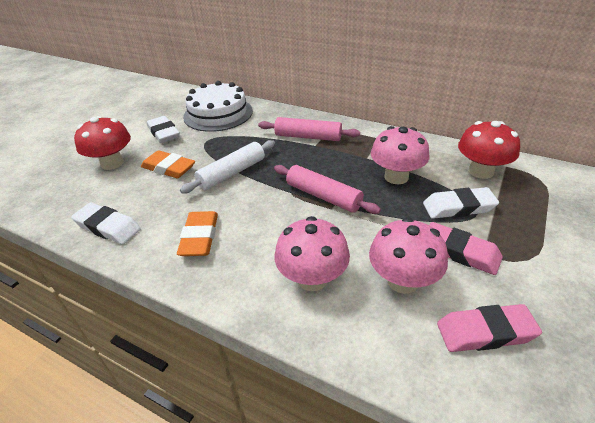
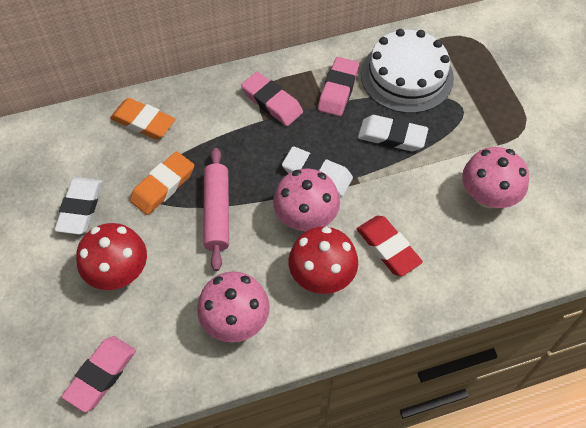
pink eraser: [429,222,503,275] [437,304,542,352] = 2 -> [62,336,136,412] [241,72,303,126] [318,57,359,116] = 3
pink rolling pin: [258,117,360,141] [274,165,381,214] = 2 -> [203,148,229,271] = 1
red eraser: none = 0 -> [357,216,423,276] = 1
white rolling pin: [180,140,275,194] = 1 -> none = 0

